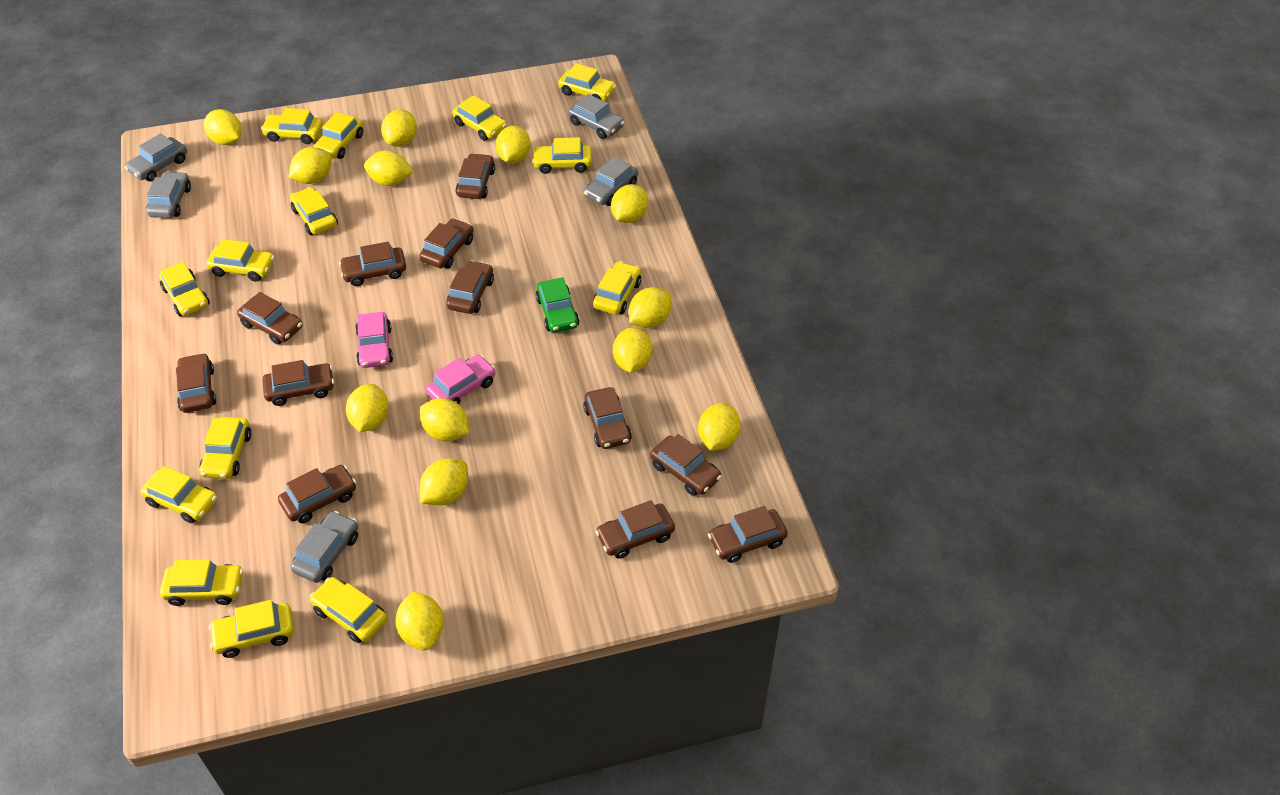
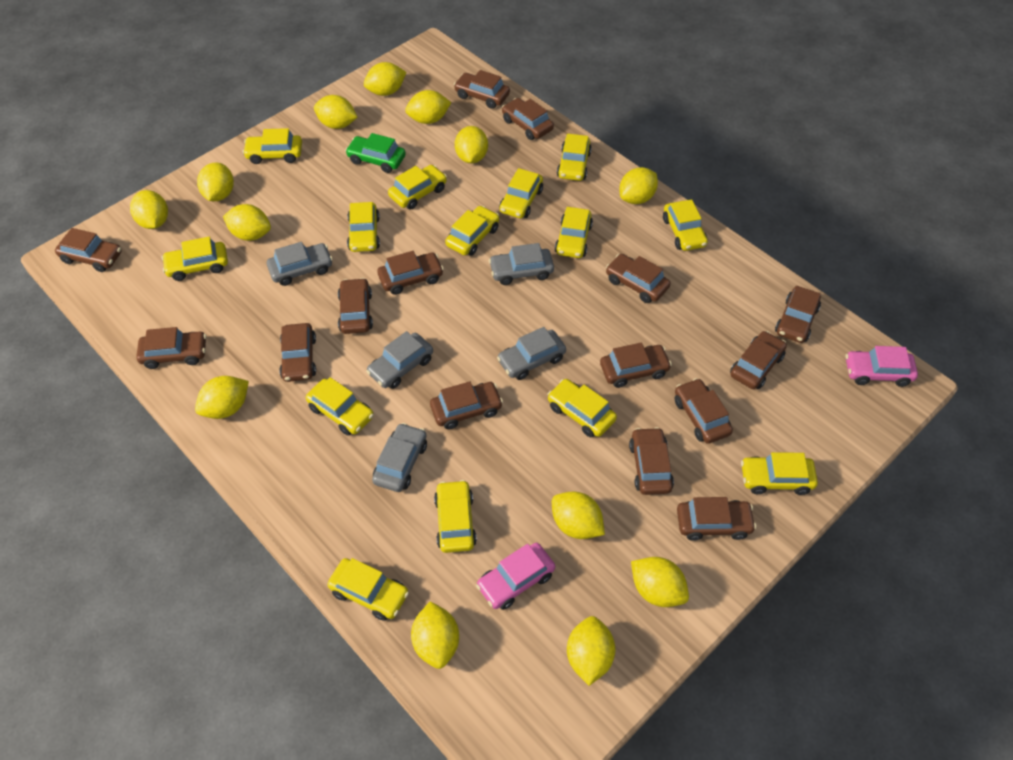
brown car: [176,353,216,413] [237,292,303,344] [262,360,334,406] [278,465,356,523] [339,242,406,286] [420,218,474,268] [446,260,494,314] [455,153,495,199] [583,387,632,449] [595,500,675,559] [650,434,722,496] [708,506,788,563] = 12 -> [55,228,122,272] [136,327,206,369] [279,323,316,382] [338,278,373,334] [377,251,444,295] [430,381,503,429] [454,70,510,109] [502,98,554,140] [600,343,672,388] [606,254,671,303] [629,427,674,495] [675,378,733,444] [677,497,756,541] [730,331,787,389] [775,286,821,343] = 15

